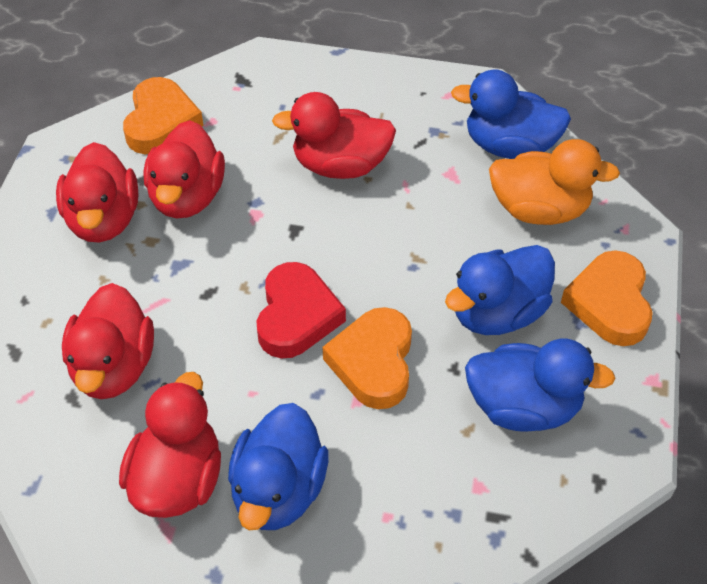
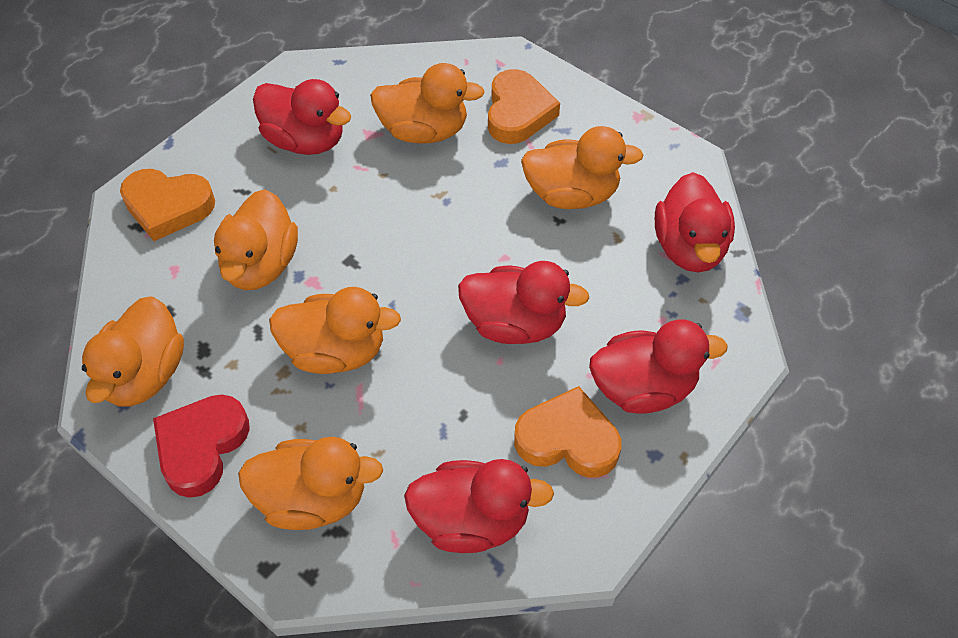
blue duck: [228,403,329,530] [445,245,555,335] [451,70,571,159] [465,339,615,432] = 4 -> none = 0
orange duck: [489,139,620,225] = 1 -> [82,296,184,407] [214,189,298,290] [238,437,383,530] [269,287,401,374] [370,63,485,144] [521,126,644,209] = 6

